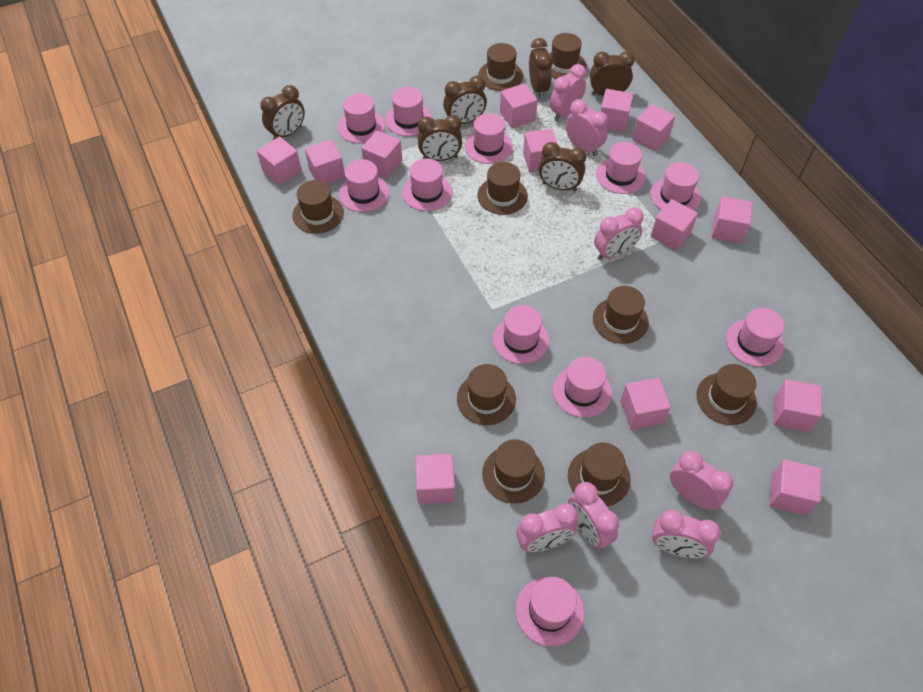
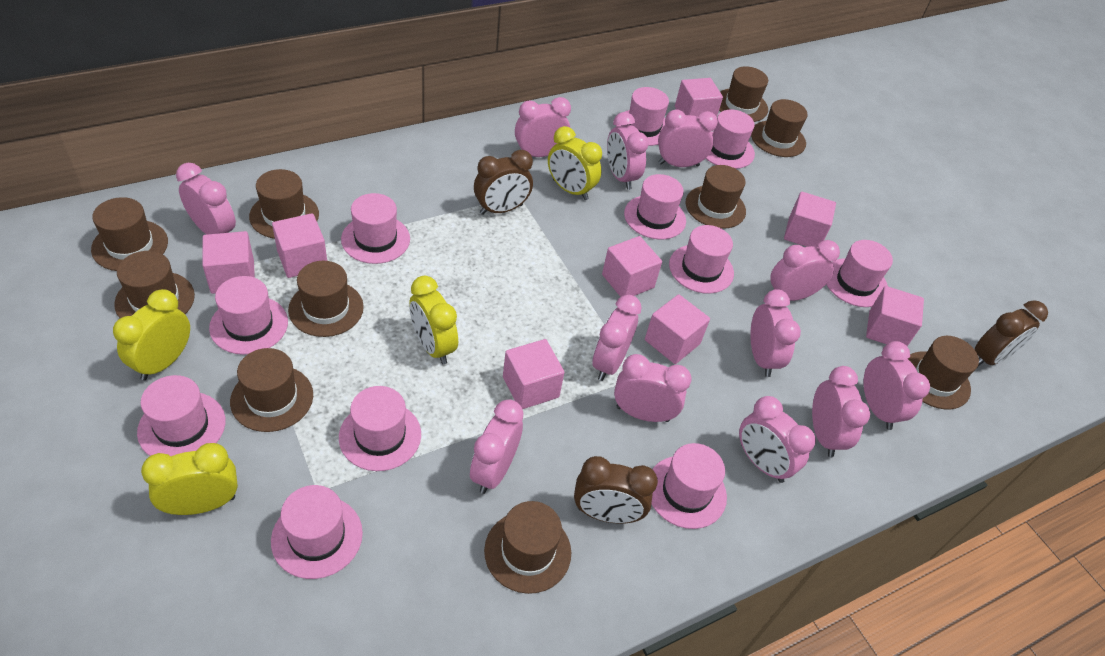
brown clock: [260,85,305,140] [417,115,462,161] [443,76,487,124] [529,38,553,98] [539,142,586,191] [590,51,635,96] = 6 -> [474,150,533,215] [574,456,658,524] [975,300,1048,366] = 3
brown hat: [292,180,344,234] [457,364,516,425] [478,43,523,91] [478,162,528,215] [482,439,545,504] [549,33,586,79] [568,443,631,506] [593,286,649,344] [696,364,757,425] = 9 -> [91,197,168,271] [114,251,195,318] [230,348,313,432] [249,169,319,239] [288,261,364,337] [484,501,571,594] [686,165,746,229] [719,66,768,122] [751,99,808,157] [908,336,979,409] = 10
pink clock: [516,503,578,552] [550,64,586,121] [565,99,608,156] [568,482,619,549] [594,207,644,260] [652,509,720,558] [670,451,734,510] = 7 -> [176,163,236,235] [470,400,524,494] [515,97,571,157] [592,295,642,381] [607,112,649,190] [614,354,691,422] [658,109,718,167] [739,396,816,483] [750,289,801,377] [770,240,840,301] [812,366,870,457] [863,341,930,430] = 12
pink cube: [257,137,302,185] [305,139,345,184] [361,131,402,178] [415,454,455,504] [500,83,538,128] [523,129,558,173] [601,89,633,132] [621,378,671,430] [632,104,675,151] [651,199,698,250] [712,196,752,243] [770,460,821,515] [774,379,822,432] = 13 -> [202,231,255,294] [272,213,327,278] [503,339,565,409] [602,236,662,297] [645,294,710,364] [675,78,723,117] [784,192,836,248] [866,286,924,346] = 8
yellow clock: none = 0 -> [113,289,190,380] [141,443,238,515] [409,276,458,364] [548,126,602,200] = 4

